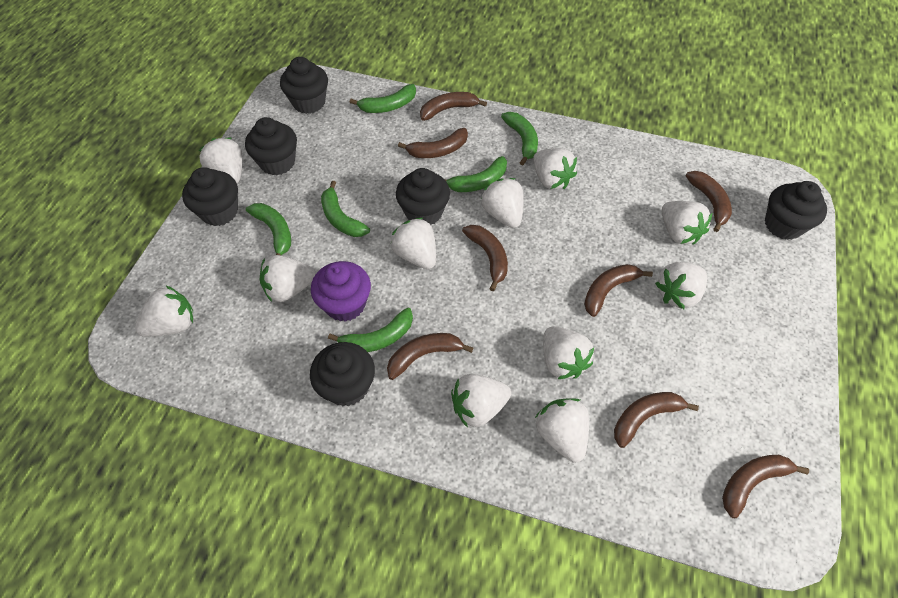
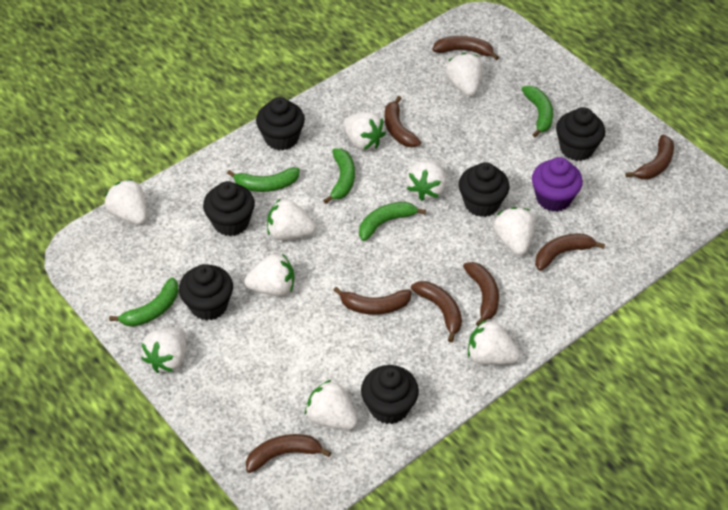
green banana: [246,203,291,255] [321,181,370,237] [328,308,413,352] [350,84,416,113] [445,156,507,192] [501,112,538,166] = 6 -> [109,277,179,327] [227,167,300,192] [323,148,355,204] [359,202,426,241] [521,86,553,137] = 5
white strawberry: [135,286,193,337] [199,138,242,183] [260,255,316,302] [391,218,436,269] [451,374,511,428] [481,178,524,228] [533,148,577,190] [535,399,589,463] [543,327,594,379] [655,262,707,309] [662,201,712,245] = 11 -> [105,179,147,224] [141,327,186,373] [244,253,294,296] [267,198,316,240] [305,379,358,430] [343,112,386,151] [406,160,446,201] [446,53,483,96] [468,319,520,365] [493,207,535,255] = 10

